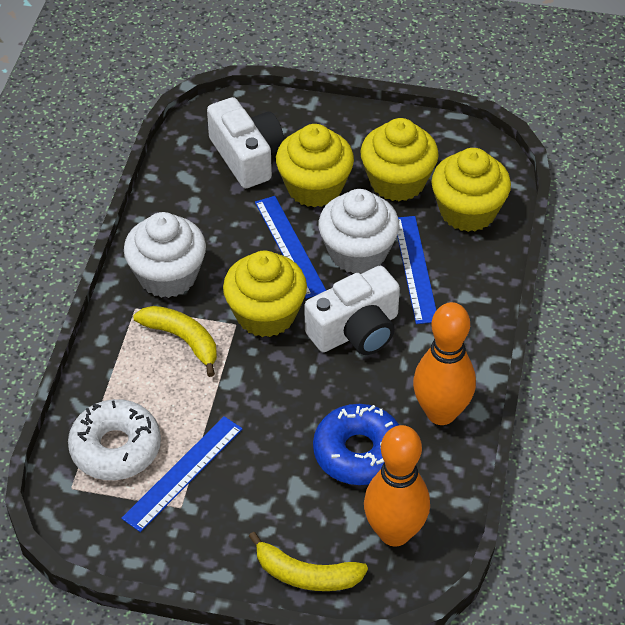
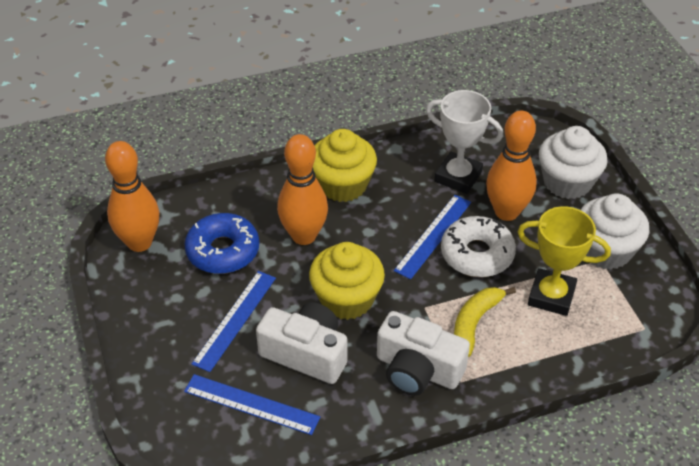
orange bowling pin: [364,425,430,547] [413,302,476,425] = 2 -> [105,141,160,252] [277,134,328,245] [486,111,537,221] = 3
white trophy: none = 0 -> [426,90,503,194] = 1
yellow banana: [133,306,217,377] [249,532,368,591] = 2 -> [454,287,516,357] = 1
yellow cupcake: [223,250,307,337] [276,124,354,208] [360,118,439,201] [431,148,511,232] = 4 -> [309,242,385,320] [313,129,377,202] = 2
yellow trophy: none = 0 -> [517,206,611,316] = 1

